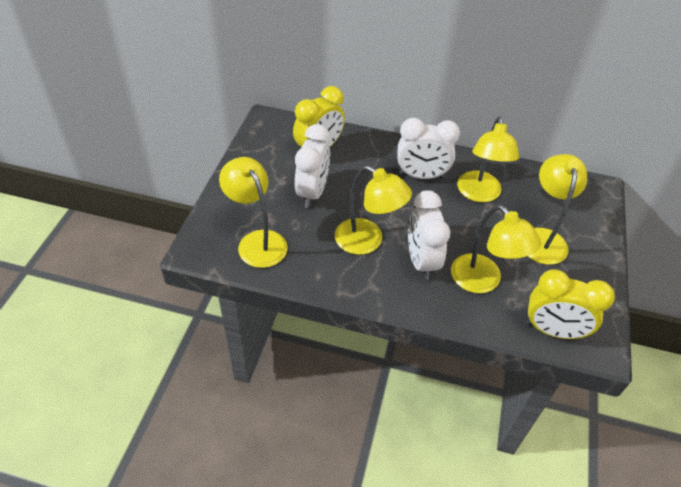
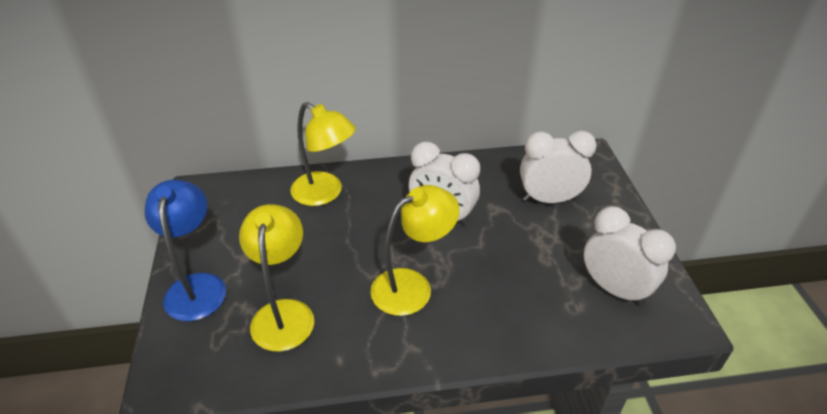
blue lamp: none = 0 -> [144,180,226,321] = 1
yellow clock: [293,86,345,148] [526,269,615,339] = 2 -> none = 0
yellow lamp: [219,157,288,268] [335,166,412,255] [451,205,541,293] [457,117,519,202] [528,154,587,265] = 5 -> [239,204,314,352] [290,102,356,206] [370,185,460,316] = 3

